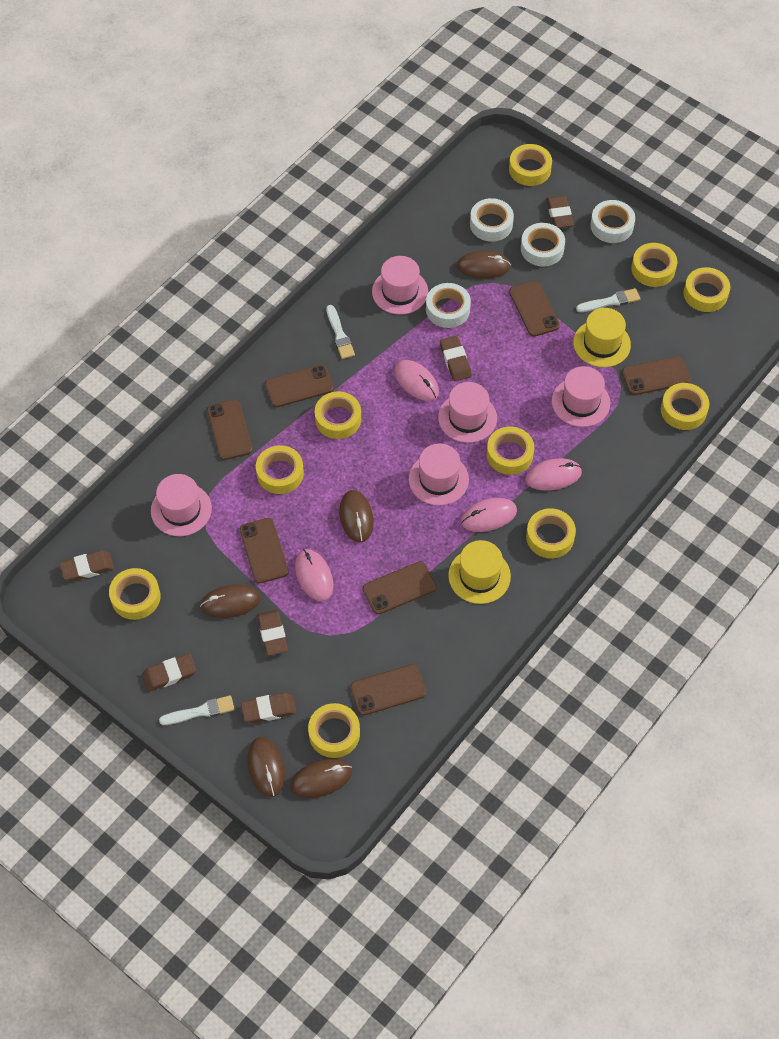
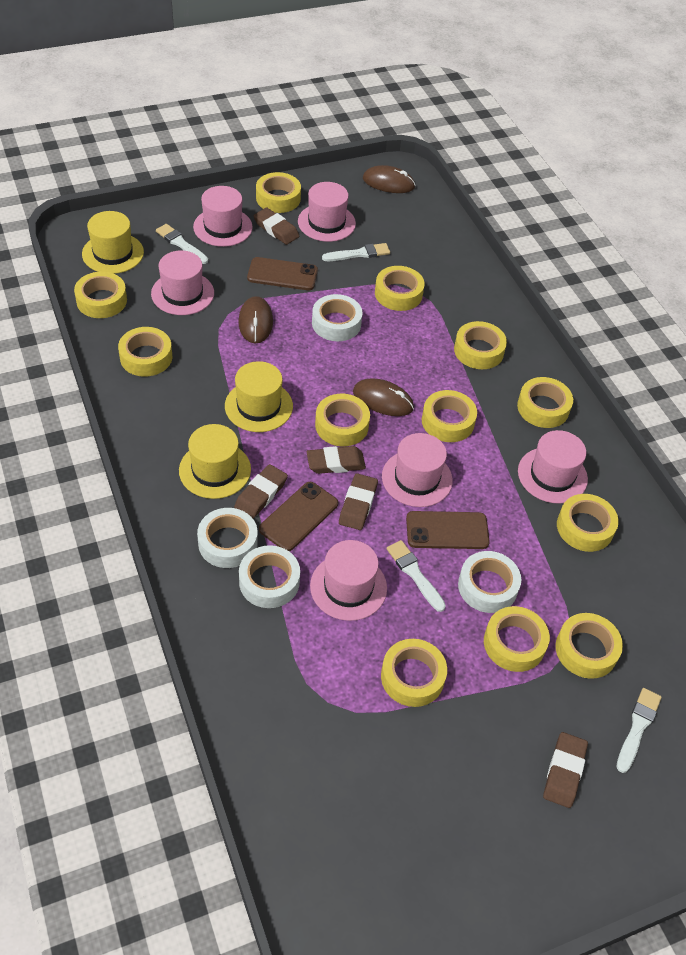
brown eraser: [59,550,114,582] [142,653,196,692] [241,693,297,723] [257,610,288,656] [440,336,472,381] [546,195,574,228] = 6 -> [234,464,288,518] [254,208,299,245] [307,446,366,474] [339,473,378,530] [543,732,588,808] = 5
brown mouse: [200,584,261,618] [247,737,285,797] [290,758,352,798] [339,490,374,542] [456,251,511,279] = 5 -> [238,296,273,344] [353,379,414,416] [363,165,416,193] = 3
brown phone: [207,399,253,460] [239,518,289,583] [265,365,334,407] [350,664,426,715] [363,561,436,614] [509,281,560,337] [622,356,691,395] = 7 -> [247,257,318,290] [259,482,338,551] [406,511,490,549] = 3
pink hat: [151,474,212,536] [372,256,428,315] [409,443,469,506] [438,382,497,443] [552,366,610,427] = 5 -> [151,250,214,315] [193,186,253,247] [298,182,356,242] [310,540,387,621] [382,433,453,507] [518,430,588,504] = 6
pink mouse: [295,549,333,601] [394,360,439,401] [461,498,517,532] [525,458,582,491] = 4 -> none = 0
white brush: [159,695,235,725] [326,305,355,359] [576,288,640,312] = 3 -> [156,224,208,264] [322,243,390,261] [387,540,446,612] [616,688,662,773] = 4
yellow hat: [448,540,511,604] [573,308,631,368] = 2 -> [82,211,144,274] [179,424,251,499] [225,361,293,432] = 3
yellow tape: [109,568,161,620] [256,445,304,494] [308,703,360,758] [315,391,361,439] [487,427,534,475] [509,144,552,186] [526,508,576,559] [631,243,677,287] [661,383,709,430] [683,267,730,312] = 10 -> [74,272,127,318] [118,327,172,377] [256,172,301,213] [315,394,370,446] [375,266,425,311] [381,639,447,707] [422,390,477,442] [454,321,507,369] [484,606,550,672] [517,377,573,428] [555,613,623,679] [557,494,619,552] = 12

